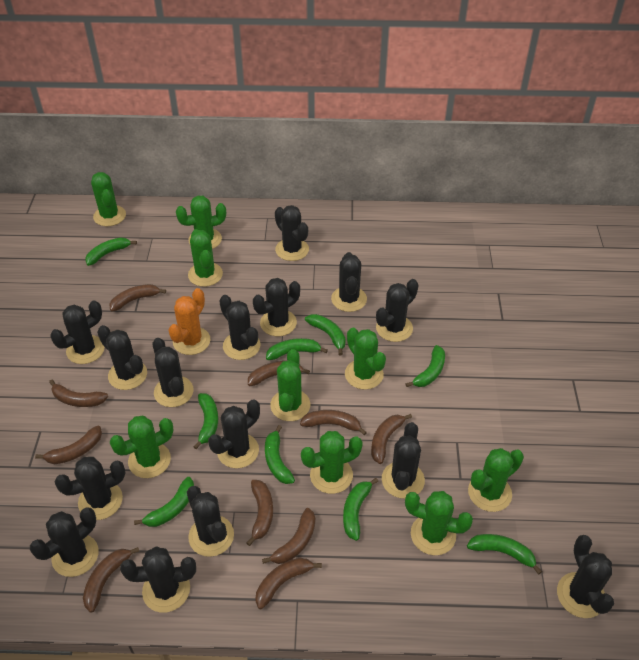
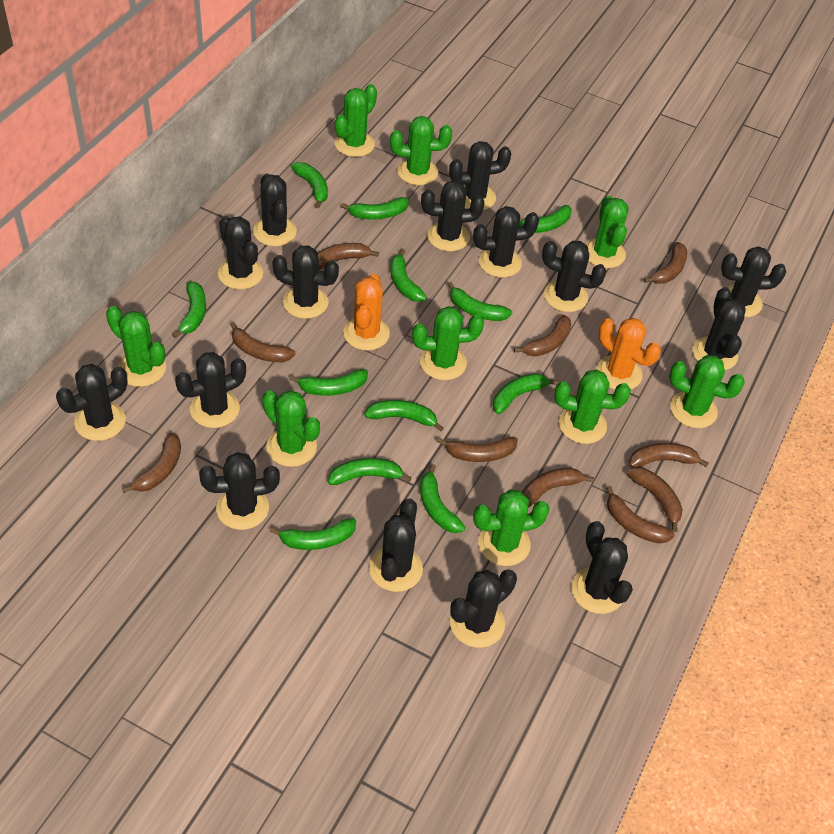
green banana: [85,237,137,266] [134,477,194,527] [193,393,218,449] [265,425,295,484] [266,338,328,360] [305,314,346,355] [343,478,378,541] [406,345,445,387] [467,534,542,574] = 9 -> [172,281,206,338] [270,518,356,550] [290,369,368,396] [291,162,328,208] [328,458,412,485] [341,197,409,219] [364,400,444,431] [390,249,427,302] [420,464,466,533] [448,282,512,321] [493,373,558,414] [519,205,572,233] = 12
orange cactus: [169,288,211,355] = 1 -> [343,274,390,350] [596,318,661,390] = 2

